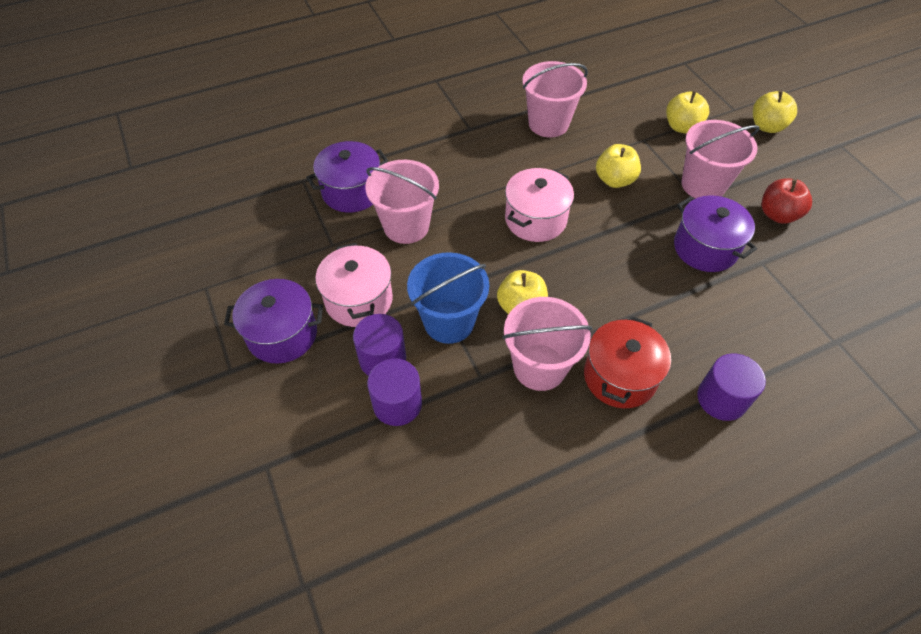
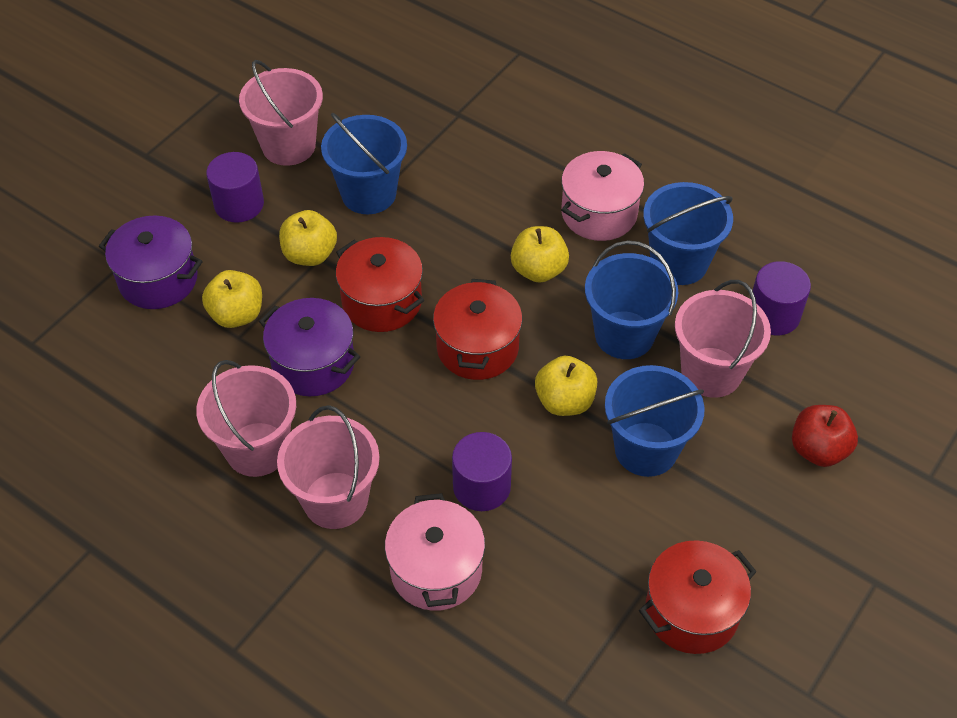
blue bucket: [407,252,489,344] = 1 -> [321,113,407,214] [585,240,678,359] [605,365,705,477] [643,182,733,285] = 4
purple pot: [224,279,323,364] [306,141,388,213] [674,195,757,272] = 3 -> [99,216,203,309] [259,298,360,396] = 2
red pot: [584,316,671,408] = 1 -> [336,237,424,332] [433,279,522,380] [639,540,757,654] = 3

